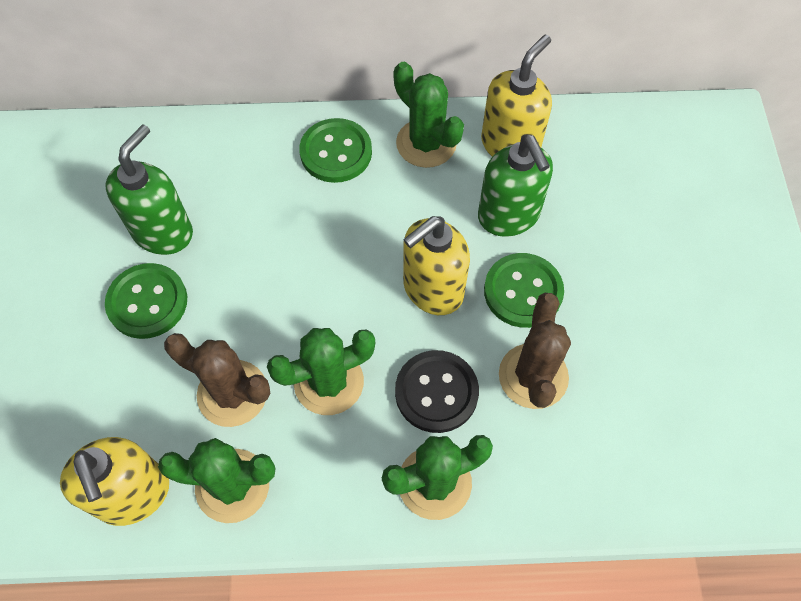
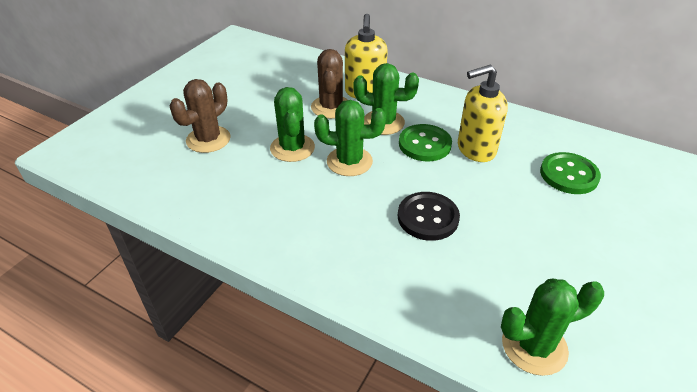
green button: [105,263,187,339] [299,118,372,183] [484,253,564,328] = 3 -> [399,124,452,161] [540,152,601,194] = 2
green soap dispenser: [105,124,193,255] [478,135,553,237] = 2 -> none = 0
yellow soap dispenser: [60,437,169,526] [403,216,470,315] [481,35,552,157] = 3 -> [345,14,388,98] [458,65,508,162] = 2

